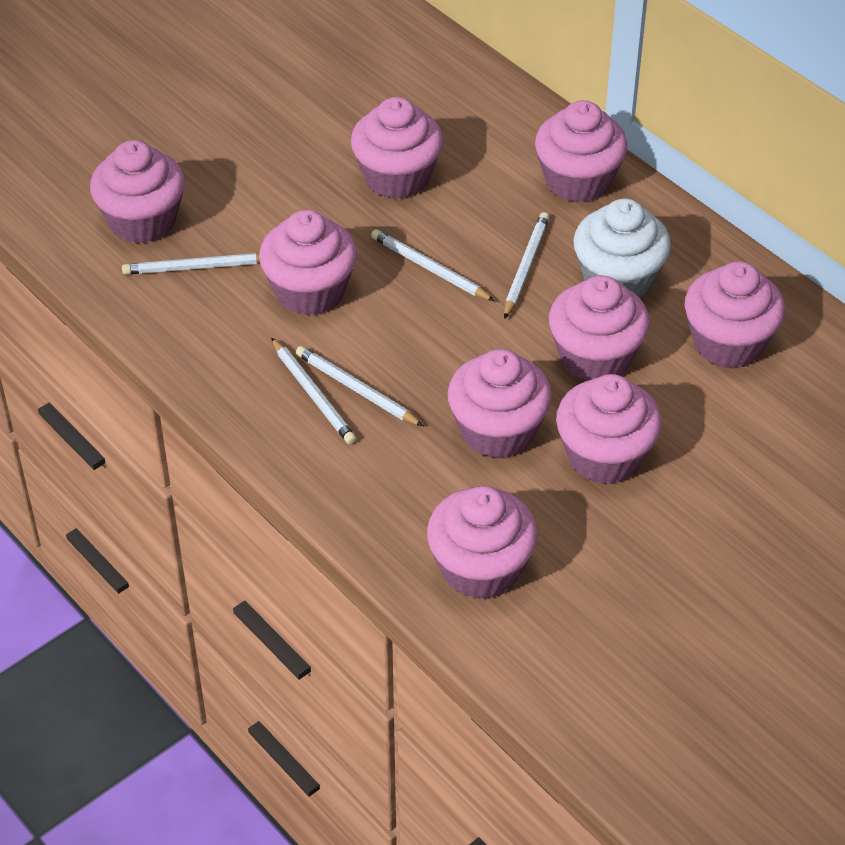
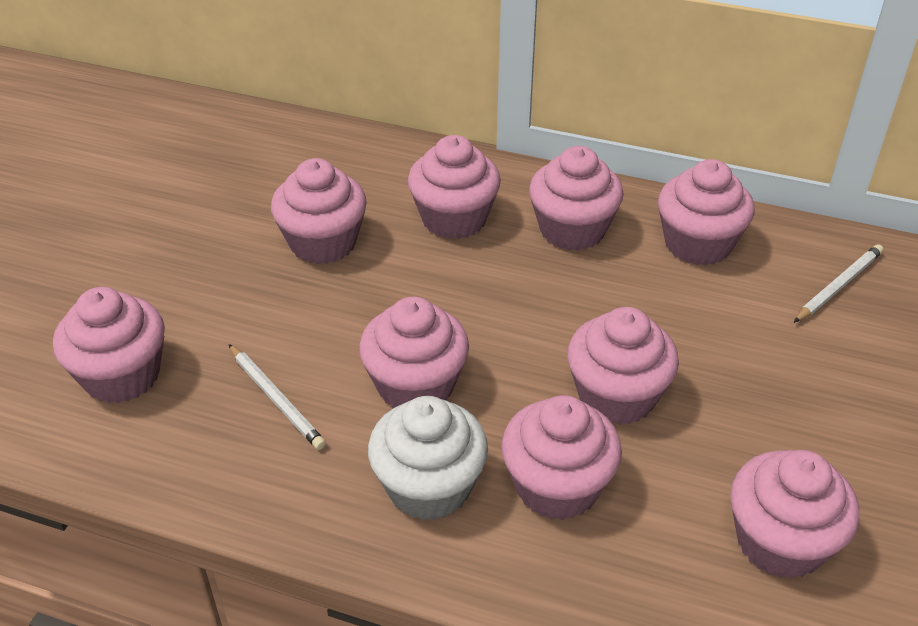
white pencil: [122,253,260,275] [271,338,357,444] [296,346,423,426] [371,229,495,301] [504,212,550,319] = 5 -> [229,344,326,450] [794,244,883,323] = 2

